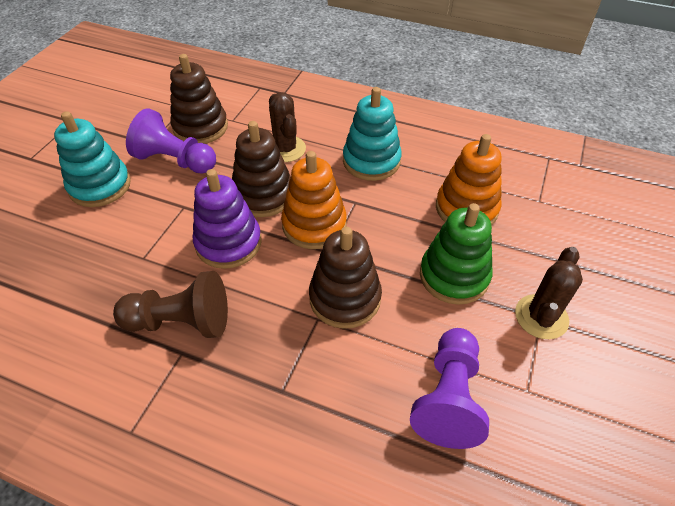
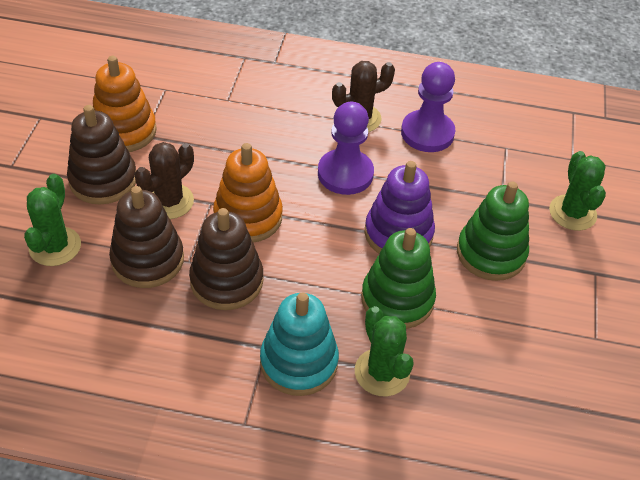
brown pawn: [113,271,228,338] = 1 -> none = 0
green cactus: none = 0 -> [24,174,81,266] [355,306,414,396] [549,151,606,231] = 3
green stacking toy: [420,203,493,305] = 1 -> [361,228,436,329] [457,181,529,281] = 2
turquoise stacking toy: [54,111,131,207] [343,87,402,181] = 2 -> [260,292,339,396] = 1

